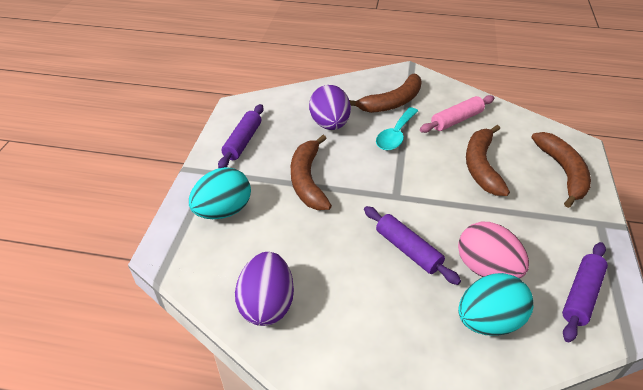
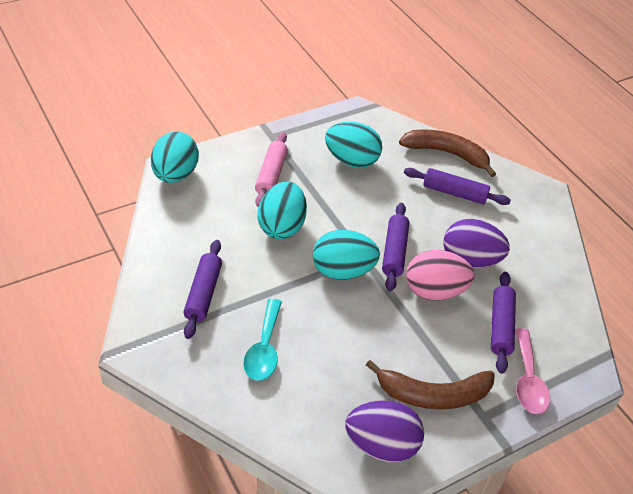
brown banana: [291,135,332,210] [349,74,422,113] [466,125,510,196] [531,132,591,208] = 4 -> [366,360,495,410] [399,129,496,177] = 2
pink spoon: none = 0 -> [515,328,550,414] = 1
purple rolling pin: [218,104,264,168] [364,206,461,285] [562,242,608,342] = 3 -> [183,240,222,339] [382,203,409,292] [404,168,511,205] [491,272,516,374] = 4
turquoise egg: [189,167,251,219] [458,273,533,336] = 2 -> [151,131,199,183] [257,181,307,239] [313,230,380,280] [325,122,382,168] = 4

